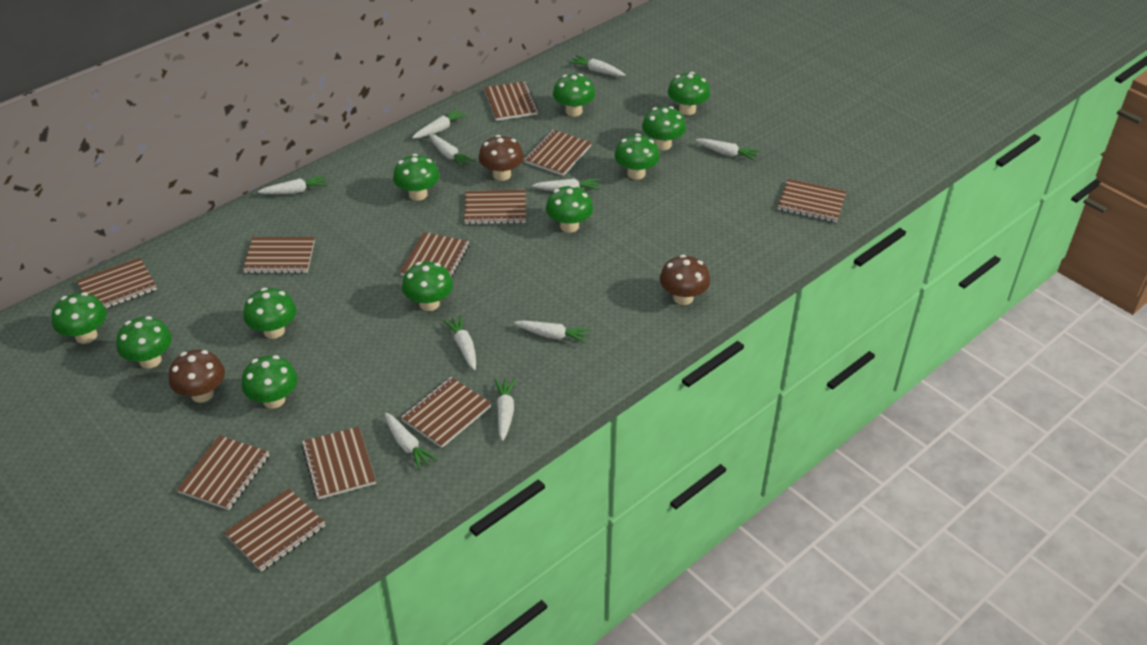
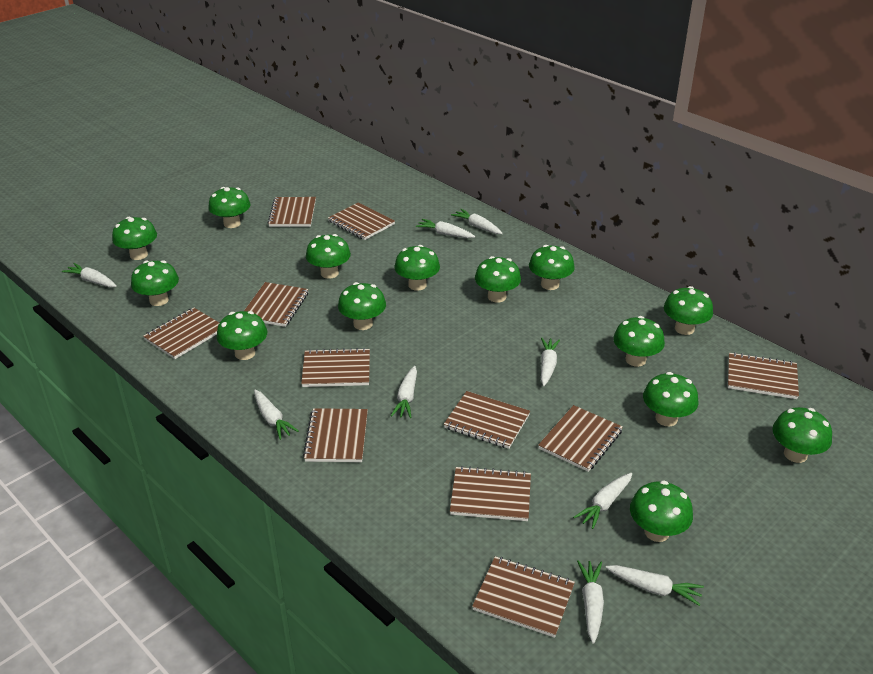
brown mushroom: [169,350,225,403] [478,135,524,181] [660,255,710,305] = 3 -> none = 0
green mushroom: [52,292,107,344] [116,316,172,369] [242,355,298,409] [243,288,297,339] [393,154,439,201] [402,262,453,311] [546,185,593,233] [553,74,595,116] [614,134,660,180] [642,106,686,150] [668,72,710,115] = 11 -> [112,217,157,260] [131,260,179,306] [208,187,251,228] [217,311,267,360] [306,234,351,279] [338,282,386,330] [394,245,440,291] [475,256,521,303] [529,245,575,290] [613,316,665,367] [630,481,693,542] [643,372,699,426] [664,286,713,335] [772,407,832,463] = 14
white carrot: [258,175,327,194] [385,412,438,470] [412,109,468,139] [429,134,475,168] [443,315,476,371] [494,378,516,441] [514,320,590,343] [532,179,600,191] [569,55,626,77] [695,138,760,161] = 10 -> [62,263,117,287] [254,390,299,440] [391,366,417,418] [416,219,475,238] [451,209,503,234] [541,338,560,386] [573,473,632,529] [577,560,604,644] [606,565,704,606] = 9

